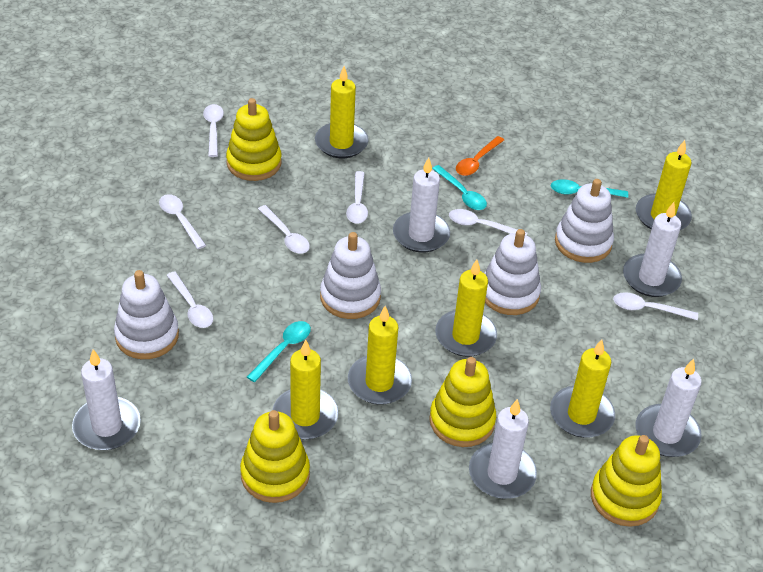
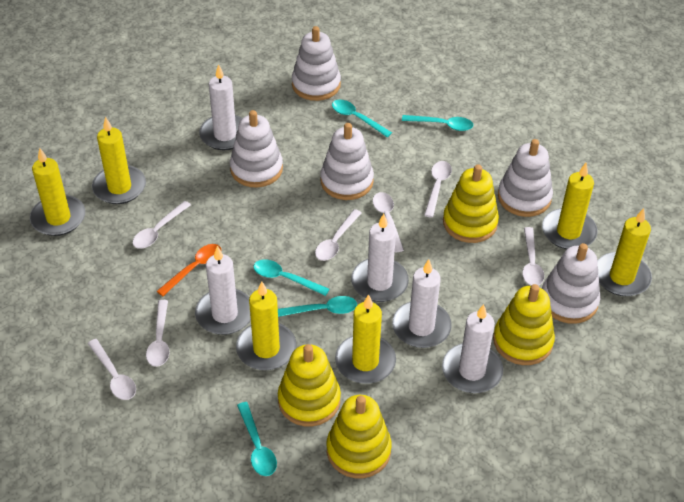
turquoise spoon: [247,321,311,382] [432,165,487,210] [551,179,628,198] = 3 -> [237,402,277,476] [253,259,329,296] [278,296,357,317] [332,100,392,137] [402,115,473,131] = 5
white stacking toy: [114,270,179,359] [320,232,381,319] [484,229,541,315] [555,179,614,263] = 4 -> [230,110,283,188] [292,26,341,101] [320,123,374,200] [498,139,553,217] [542,243,600,324] = 5

